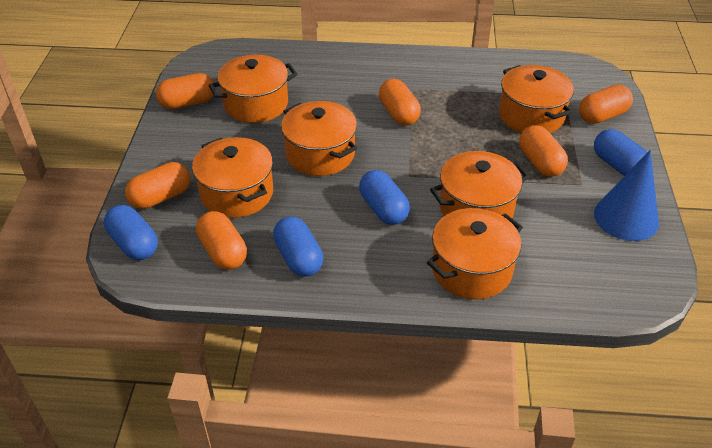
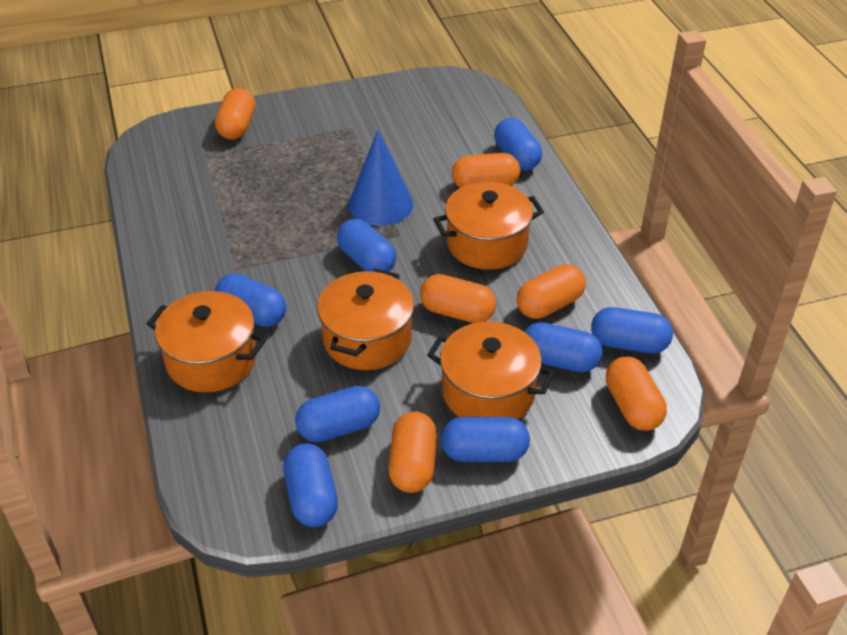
blue capsule: [104,205,158,260] [273,216,323,276] [359,170,410,225] [594,129,647,176] = 4 -> [215,273,286,327] [283,444,338,527] [295,386,380,442] [337,219,396,272] [441,417,530,462] [494,118,542,171] [524,322,603,372] [591,307,673,353] = 8
orange pot: [192,137,273,218] [208,55,297,123] [281,101,357,176] [427,208,523,299] [430,151,530,218] [499,65,574,133] = 6 -> [146,291,266,393] [317,269,414,370] [427,321,555,420] [433,182,544,270] = 4

